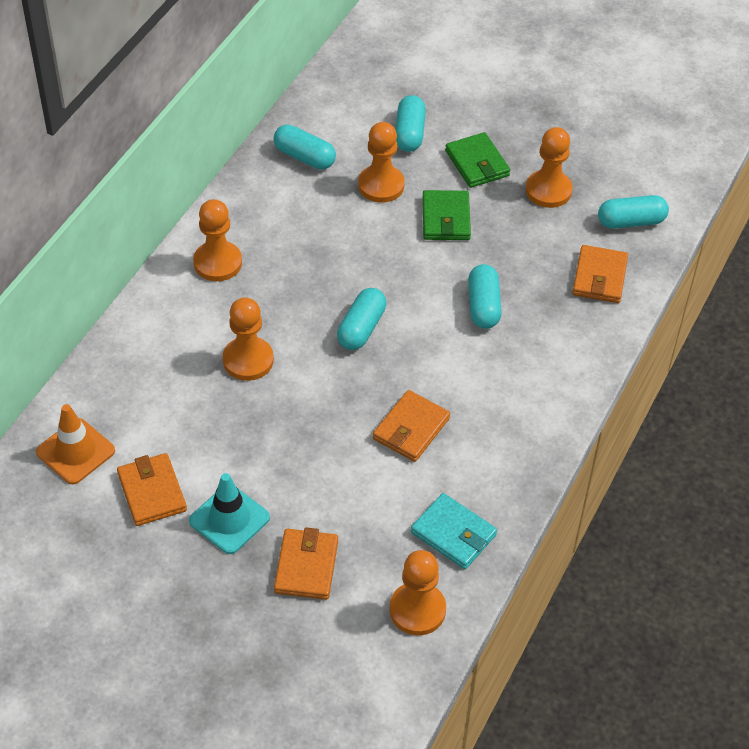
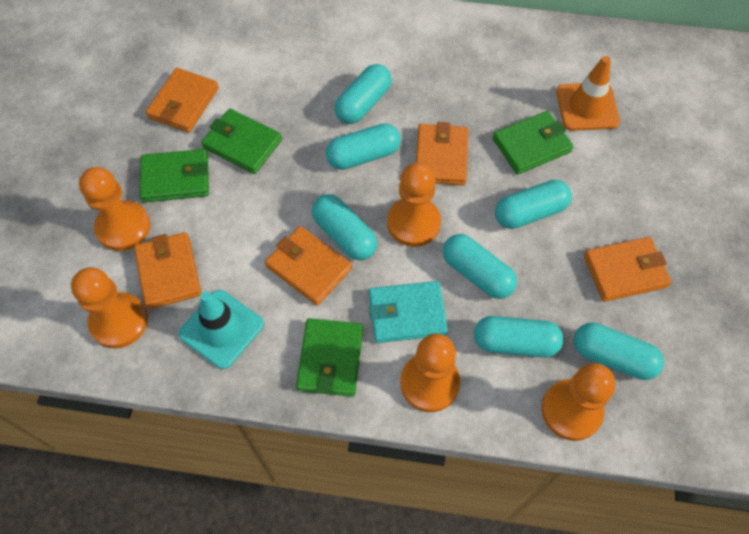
green wallet: [422,190,471,240] [445,132,510,188] = 2 -> [140,149,209,202] [201,109,282,174] [296,318,363,397] [493,111,574,174] = 4
orange wallet: [117,453,187,526] [274,527,338,600] [373,390,450,462] [572,245,628,303] = 4 -> [134,232,201,310] [146,68,219,132] [265,226,352,305] [416,122,468,185] [584,237,671,302] = 5
turquoise capsule: [273,124,336,169] [337,288,387,350] [395,95,426,152] [468,264,502,329] [598,195,669,229] = 5 -> [312,194,377,260] [326,123,401,170] [334,64,392,124] [443,234,517,299] [474,316,564,358] [495,180,572,229] [574,323,664,380] = 7

